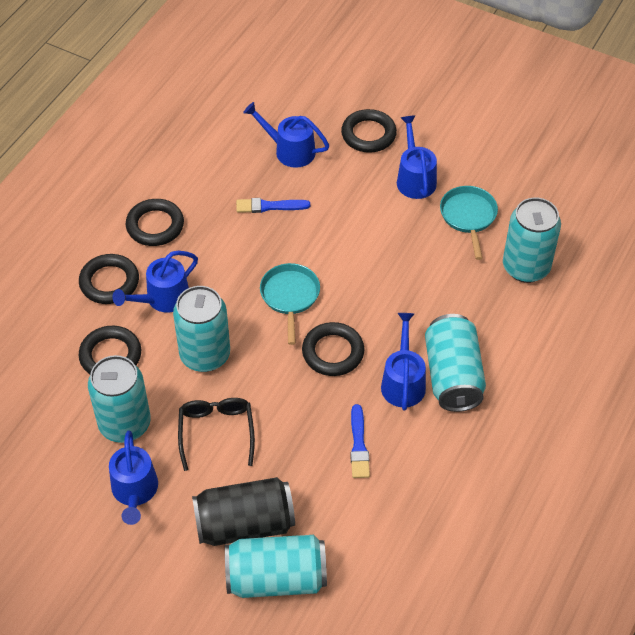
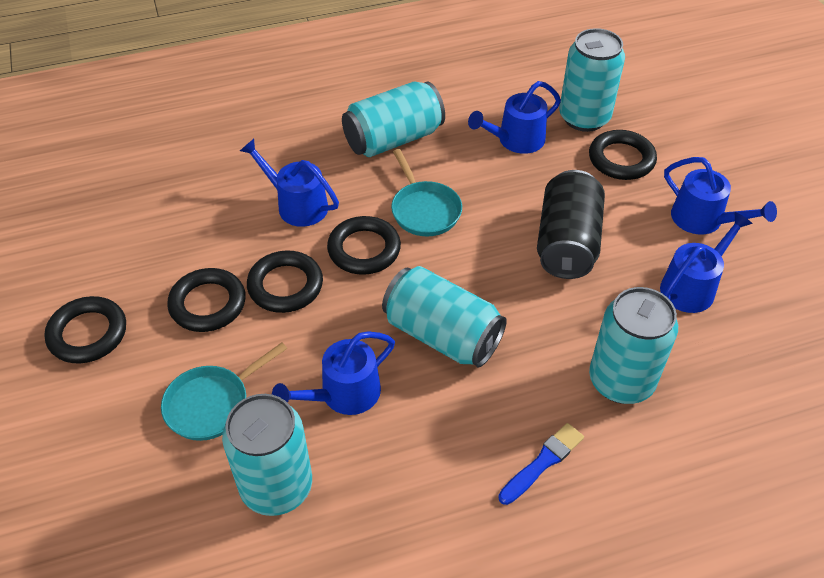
black glasses: [178,398,255,471] = 1 -> none = 0
blue brush: [236,198,310,213] [350,404,370,478] = 2 -> [498,423,584,505] = 1

